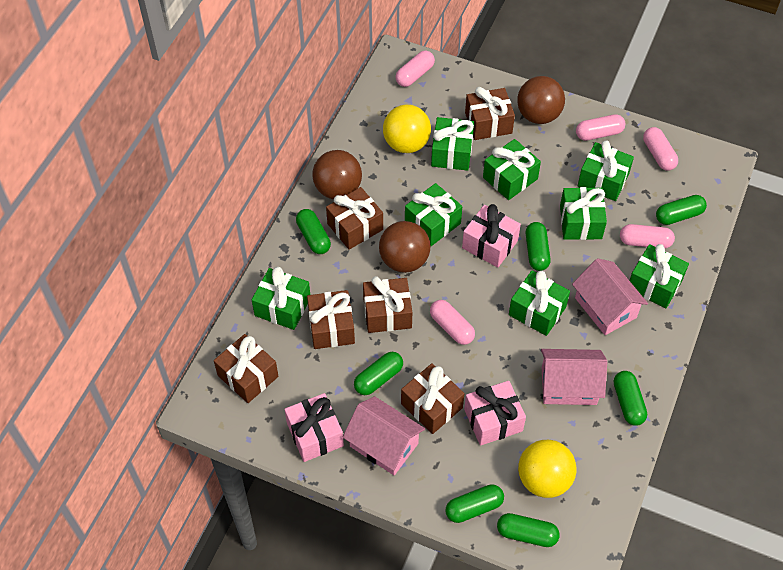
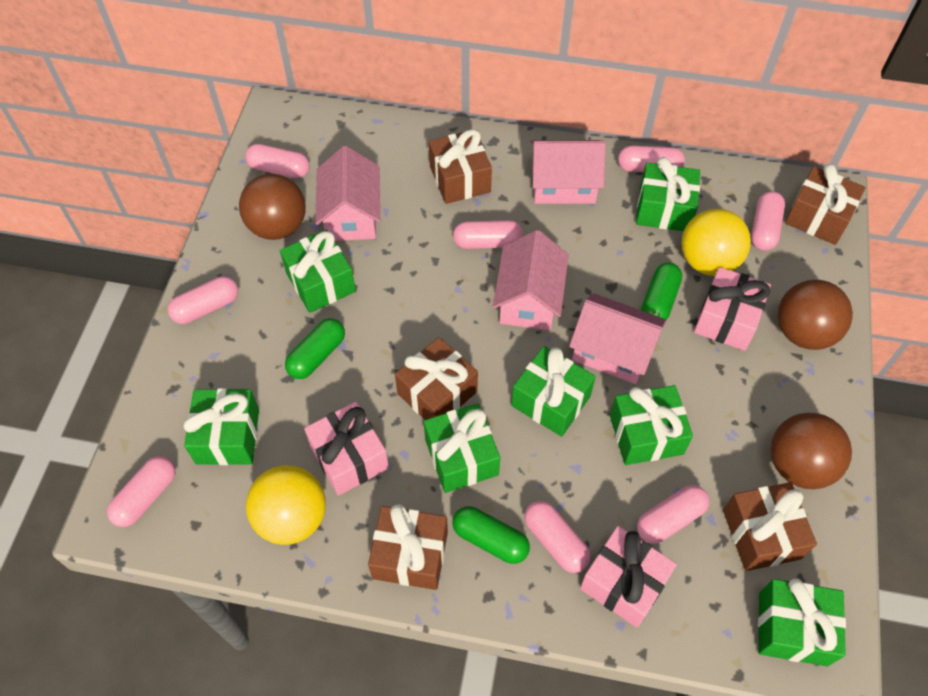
brown gift: [214,334,278,403] [307,290,355,349] [326,187,383,250] [363,276,412,333] [401,364,465,434] [465,87,515,140] = 6 -> [368,504,448,590] [395,337,478,420] [429,129,492,204] [723,482,817,571] [785,164,866,245] = 5
green capsule: [296,209,331,254] [354,352,403,395] [445,484,504,523] [497,513,560,547] [526,222,551,271] [614,371,647,426] [656,195,707,225] = 7 -> [285,318,345,379] [452,506,530,564] [641,263,682,320] = 3
green gift: [252,267,310,330] [405,183,462,246] [431,117,474,171] [483,139,541,200] [509,271,570,336] [560,187,607,240] [578,140,634,201] [629,244,689,308] = 8 -> [183,388,259,465] [280,229,356,313] [424,403,500,493] [511,346,596,437] [610,385,693,465] [636,157,700,231] [758,578,846,667] = 7
pink capsule: [396,51,435,87] [430,300,475,345] [576,114,625,141] [620,224,675,248] [643,127,678,171] = 5 -> [107,456,176,527] [168,276,238,324] [245,144,310,178] [453,220,523,249] [524,501,591,573] [618,145,685,172] [637,485,709,544] [751,191,785,251] = 8
pink house: [343,396,425,475] [541,349,607,405] [572,258,648,335] = 3 -> [315,146,380,241] [493,230,569,331] [530,140,606,204] [569,293,666,384] = 4

